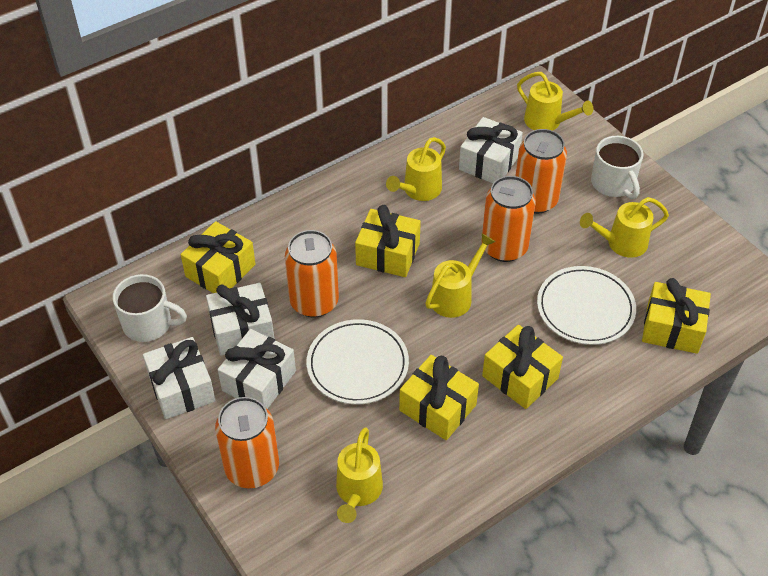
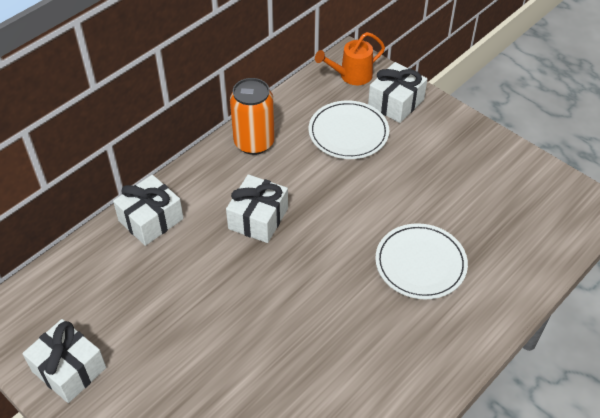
orange can: [215,397,279,488] [285,230,339,318] [481,176,536,262] [515,129,567,214] = 4 -> [230,78,275,155] = 1
orange watering can: none = 0 -> [315,32,385,85] = 1
white mug: [113,274,187,342] [591,136,643,199] = 2 -> none = 0
yellow gift: [181,221,256,293] [355,205,421,277] [399,355,479,440] [482,325,563,409] [642,278,711,354] = 5 -> none = 0
yellow watering can: [336,428,383,523] [386,137,446,201] [425,233,495,318] [517,72,593,131] [580,197,669,258] = 5 -> none = 0

